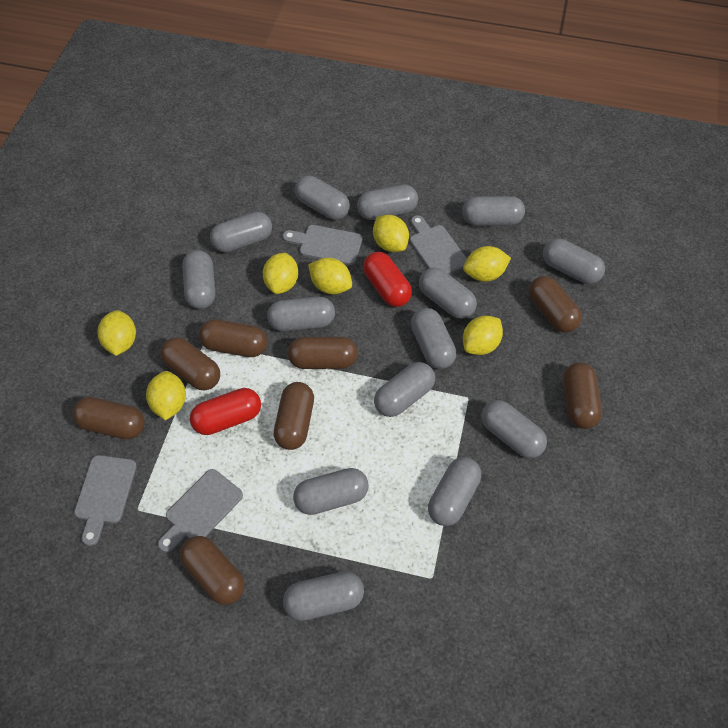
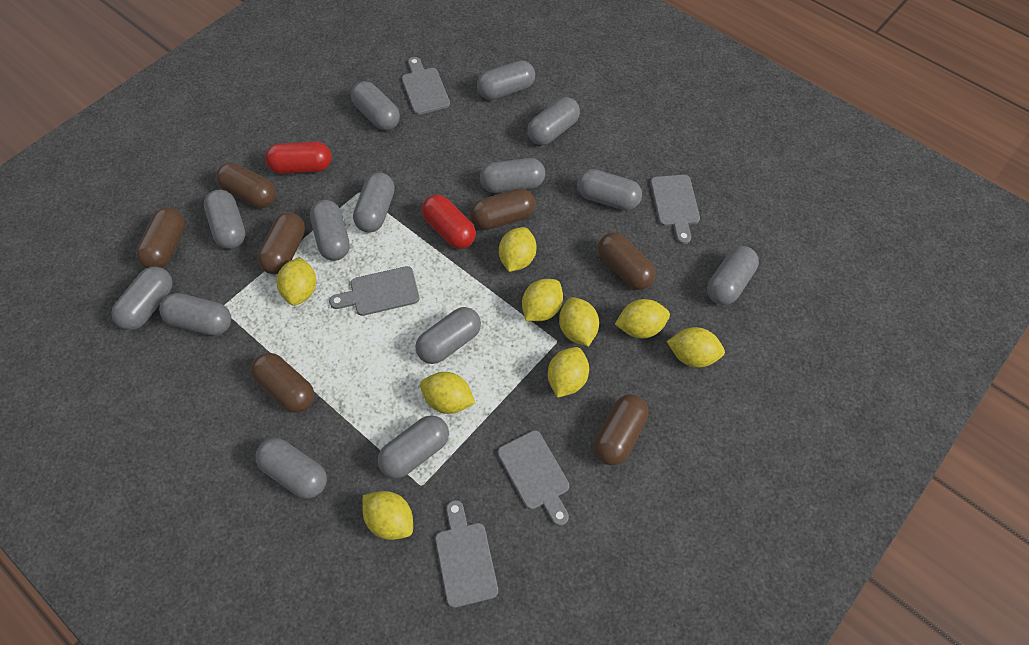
brown capsule: [73,397,145,439] [160,337,220,390] [180,536,245,605] [199,319,267,357] [274,382,314,450] [288,337,358,369] [529,276,582,332] [563,362,602,429] = 8 -> [136,208,185,268] [216,163,276,208] [251,353,314,413] [257,212,305,274] [470,188,536,230] [594,394,649,466] [598,232,656,290] = 7
grey cutting board: [74,455,137,546] [158,469,243,553] [283,225,362,265] [410,215,467,274] = 4 -> [329,266,419,316] [402,57,450,115] [435,500,498,608] [497,430,569,526] [650,175,700,244] = 5
yellow lemon: [97,310,136,356] [146,371,186,420] [263,252,298,294] [308,258,352,294] [373,215,409,252] [463,246,511,282] [463,316,503,355] = 7 -> [277,257,316,306] [363,491,413,540] [420,372,475,414] [499,227,537,272] [522,279,563,321] [548,347,589,398] [559,297,599,347] [615,299,670,338] [667,327,725,368] = 9

